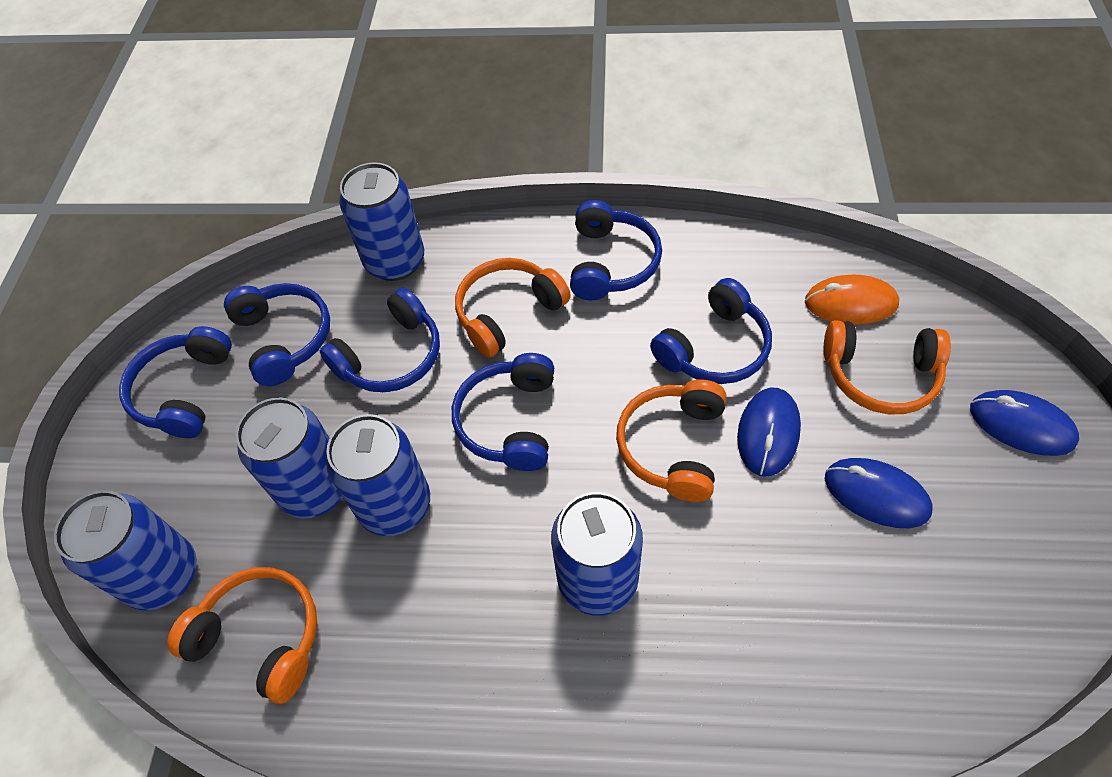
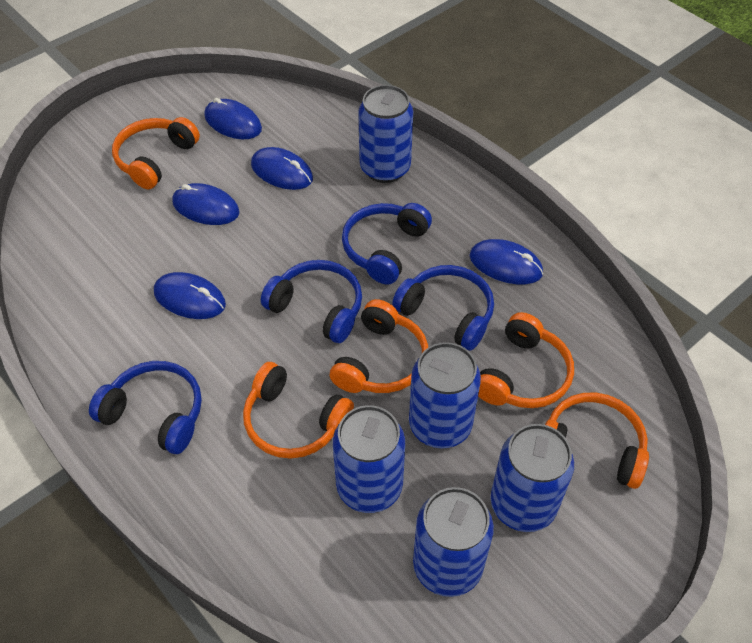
blue headphones: [119,326,232,438] [224,283,330,386] [320,287,440,392] [452,353,554,471] [570,200,662,301] [650,278,772,384] = 6 -> [89,361,202,454] [261,260,362,343] [342,203,432,285] [392,265,494,351] = 4
blue mouse: [737,388,801,477] [825,458,933,528] [970,390,1079,456] = 3 -> [154,272,226,319] [172,183,239,225] [204,98,262,139] [251,147,313,190] [469,239,543,285] = 5
orange headphones: [167,567,317,704] [455,258,571,358] [616,379,727,502] [823,320,951,414] = 4 -> [112,117,200,189] [243,362,354,459] [330,299,428,393] [478,312,574,408] [545,392,649,489] = 5
orange mouse: [805,275,899,325] = 1 -> none = 0

